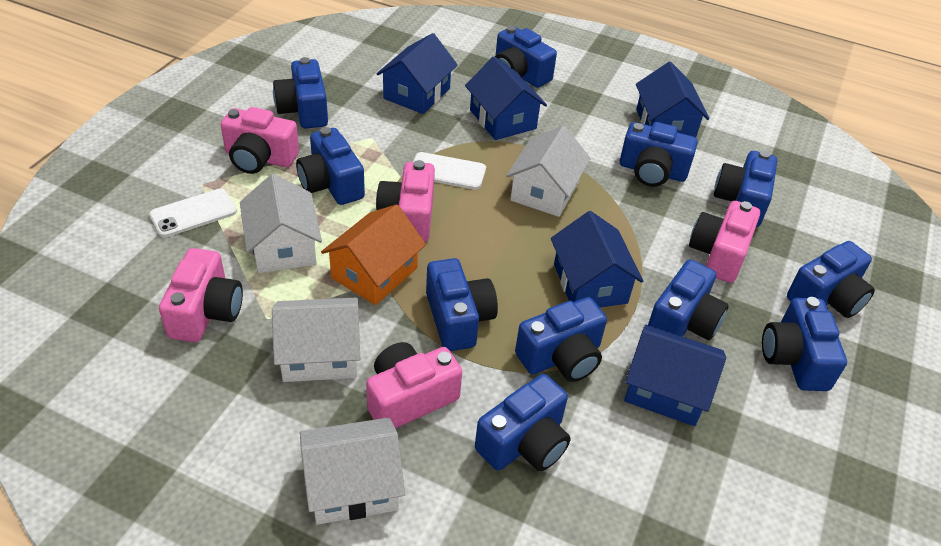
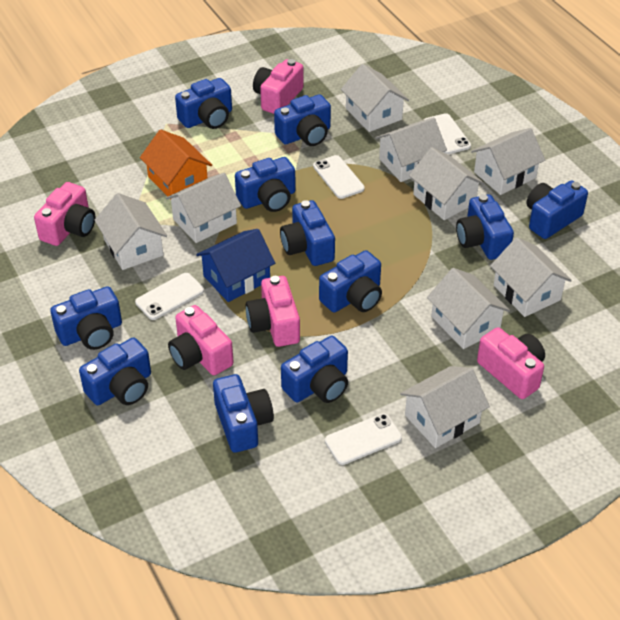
blue house: [376,33,458,114] [465,56,547,140] [551,211,643,308] [624,325,726,426] [636,62,709,138] = 5 -> [196,229,275,302] = 1
white house: [240,174,322,273] [272,298,360,382] [300,417,405,525] [506,125,591,217] = 4 -> [94,193,167,270] [166,173,241,243] [341,64,409,132] [375,117,447,182] [400,366,490,448] [409,147,485,220] [427,268,510,349] [471,128,545,195] [490,237,572,317] = 9
white phone: [149,189,237,237] [413,152,486,190] = 2 -> [135,273,204,320] [313,155,365,199] [325,413,402,465] [424,113,471,154] = 4

